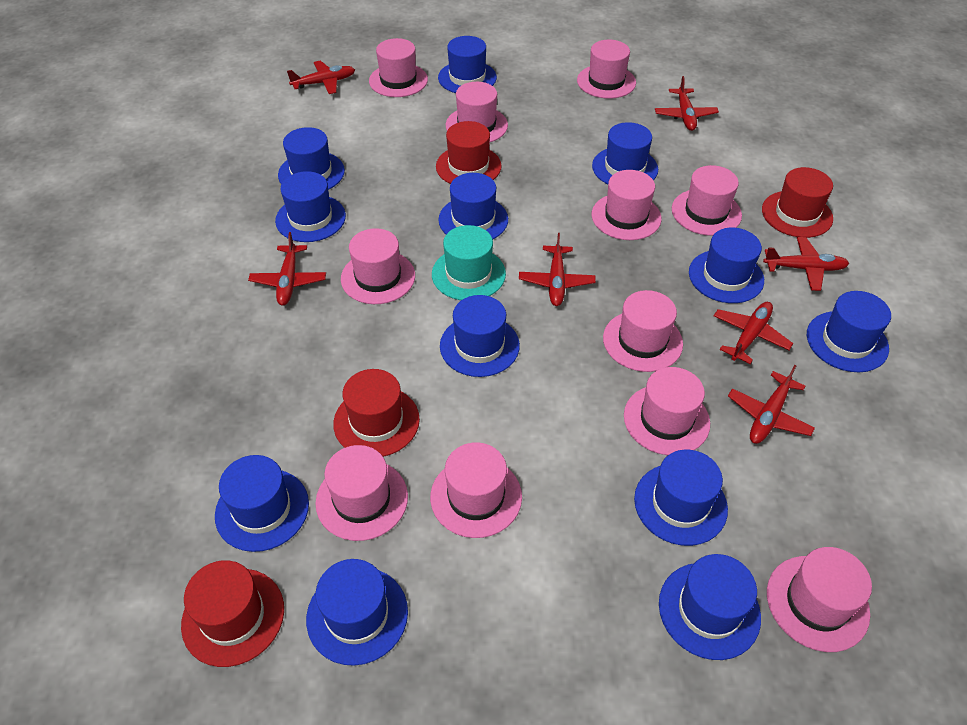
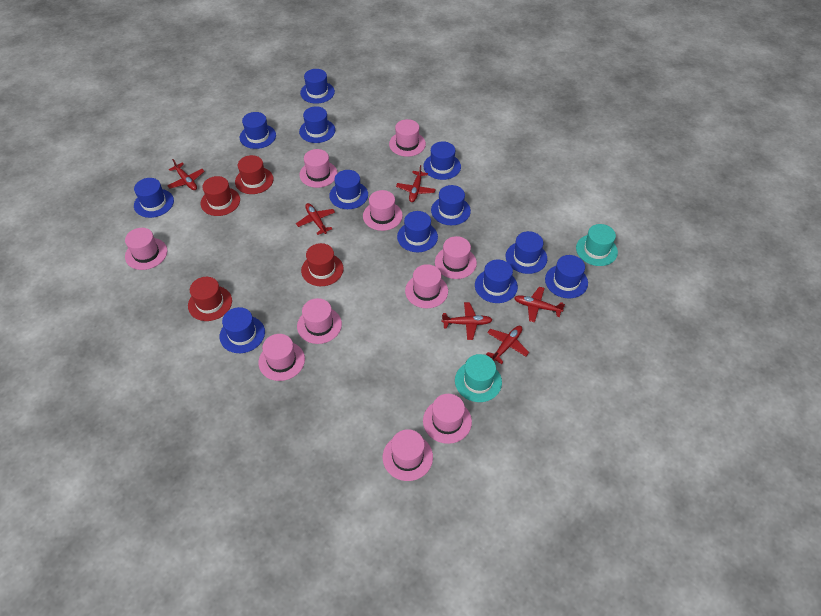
pink hat: [315,445,408,541] [341,228,415,304] [369,38,428,97] [430,442,522,538] [446,82,508,142] [577,40,636,99] [592,170,662,240] [603,290,683,372] [624,367,710,455] [672,165,742,236] [767,547,872,652] = 11 -> [125,228,167,270] [258,334,305,381] [297,298,342,344] [299,149,338,188] [363,190,403,231] [383,429,433,481] [389,119,426,157] [405,264,448,308] [423,394,472,444] [435,236,477,279] = 10
red plane: [248,232,326,306] [287,61,355,94] [519,233,596,306] [655,76,719,131] [714,302,793,364] [728,365,815,444] [763,237,849,291] = 7 -> [167,159,205,190] [296,203,335,235] [396,165,436,202] [442,302,492,340] [486,326,529,364] [514,287,565,323] = 6
turquoise hat: [432,225,506,300] = 1 -> [455,354,502,402] [576,224,618,266] = 2

